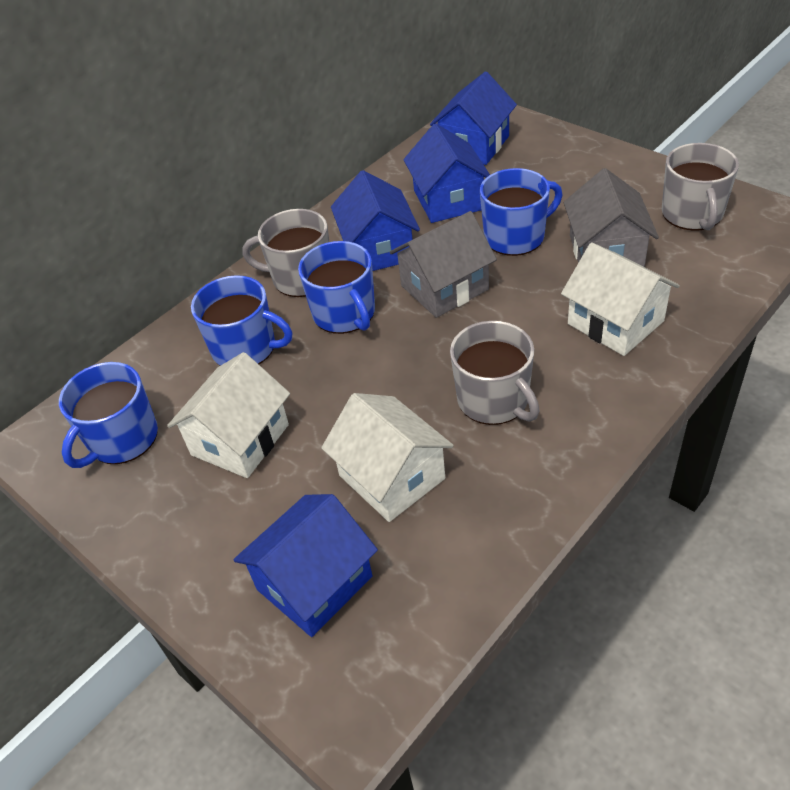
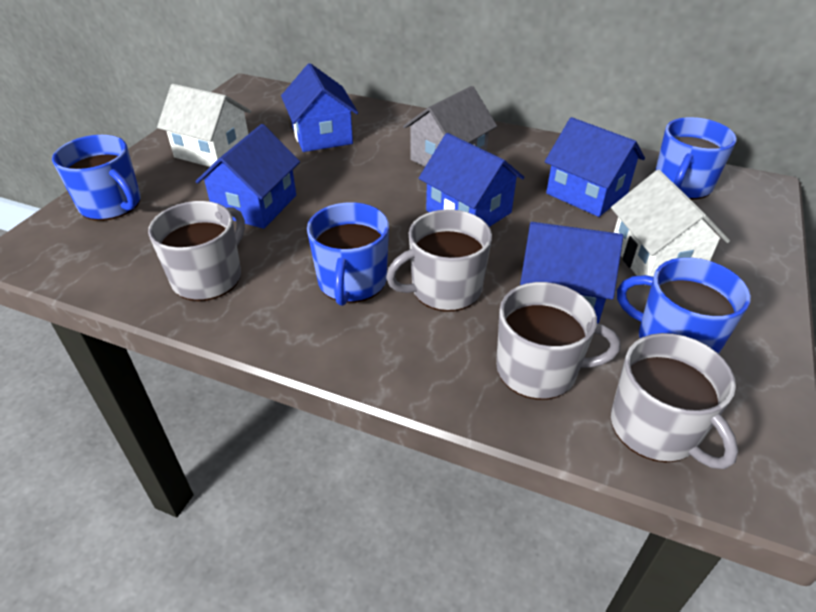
blue house: [233,494,378,637] [331,170,420,271] [404,123,490,223] [430,71,517,165] = 4 -> [195,124,300,229] [281,63,358,152] [419,133,525,227] [520,222,623,324] [545,117,645,217] = 5
grey house: [390,211,497,318] [564,168,659,267] = 2 -> [403,86,497,167] = 1
grey mug: [242,209,329,297] [450,321,540,425] [662,143,739,231] = 3 -> [148,201,245,301] [386,209,492,312] [496,282,620,400] [611,333,738,469] = 4
white house: [167,352,290,478] [321,393,454,522] [561,243,680,356] = 3 -> [157,84,251,167] [611,170,730,286] = 2

